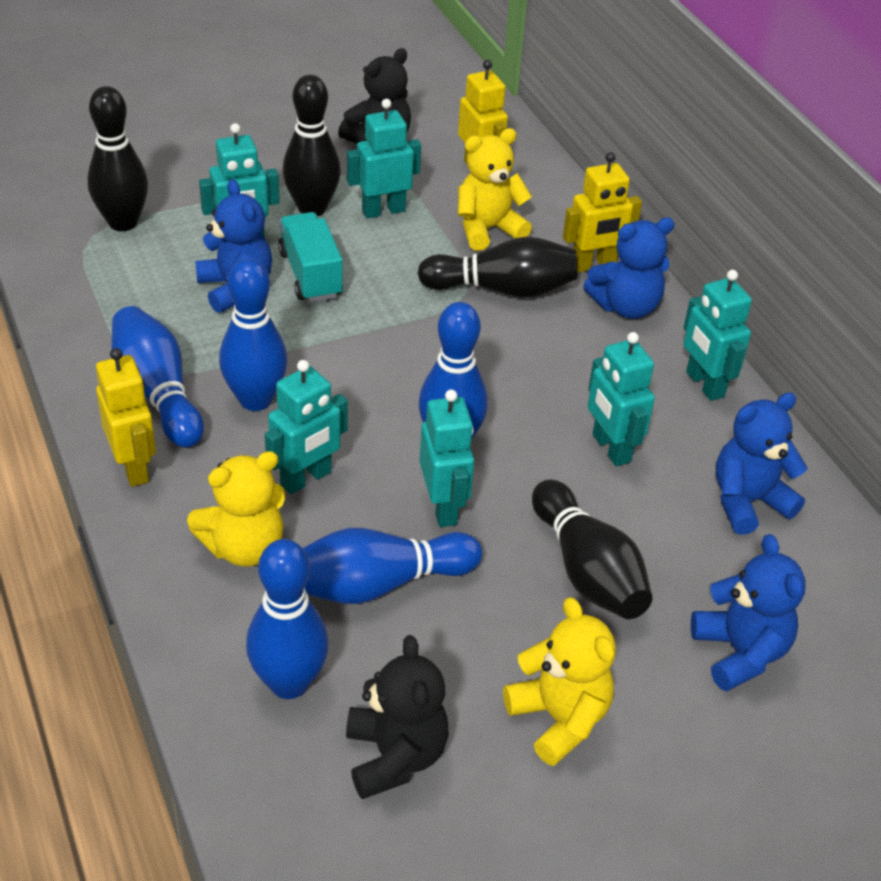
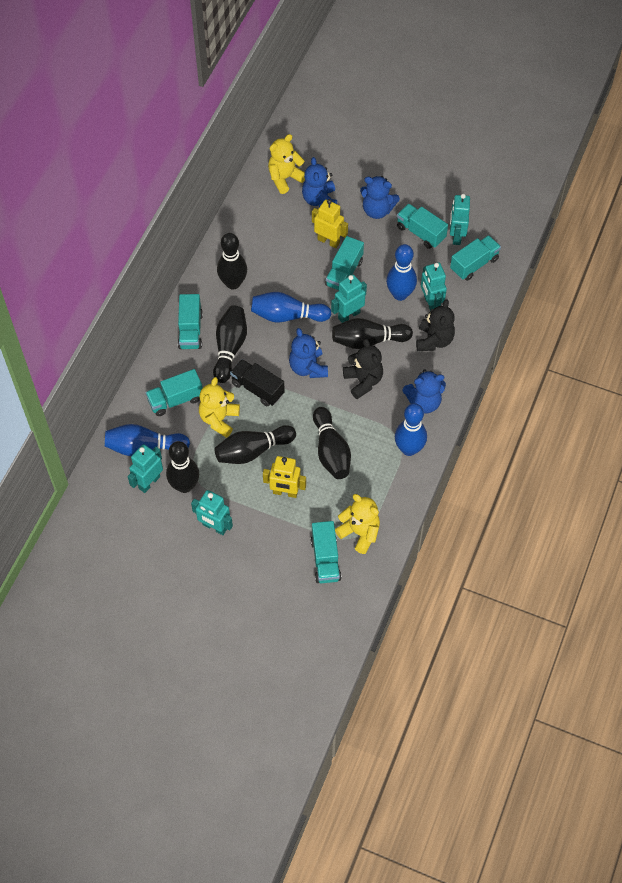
black bowling pin: [87,86,148,231] [283,75,341,216] [417,236,577,298] [532,480,652,619] = 4 -> [166,441,199,493] [213,306,247,383] [214,425,296,464] [217,233,247,290] [313,407,351,479] [332,318,413,349] = 6
black truck: none = 0 -> [230,359,285,406] = 1
blue bowling pin: [111,306,204,448] [219,258,288,411] [246,539,329,699] [303,528,482,604] [419,302,488,440] = 5 -> [105,424,190,456] [251,292,331,323] [386,244,417,301] [395,403,427,456] = 4
turquoise robot: [199,123,280,238] [265,360,348,494] [347,99,421,219] [419,389,474,527] [588,332,655,467] [683,270,752,401] = 6 -> [128,444,163,493] [191,490,233,535] [331,275,367,323] [421,263,447,311] [450,194,470,245] = 5
turquoise truck: [278,212,343,302] = 1 -> [146,369,203,416] [178,294,203,349] [311,521,342,583] [325,236,364,290] [397,203,448,249] [450,235,501,281] = 6
yellow robot: [96,348,156,487] [458,60,508,164] [563,152,642,272] = 3 -> [263,456,306,498] [312,199,348,248] = 2

